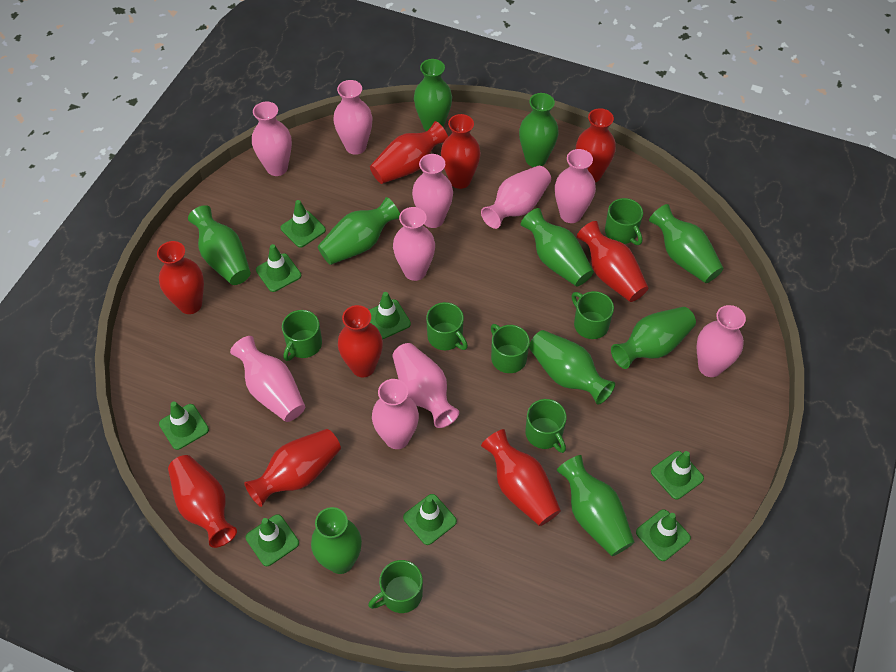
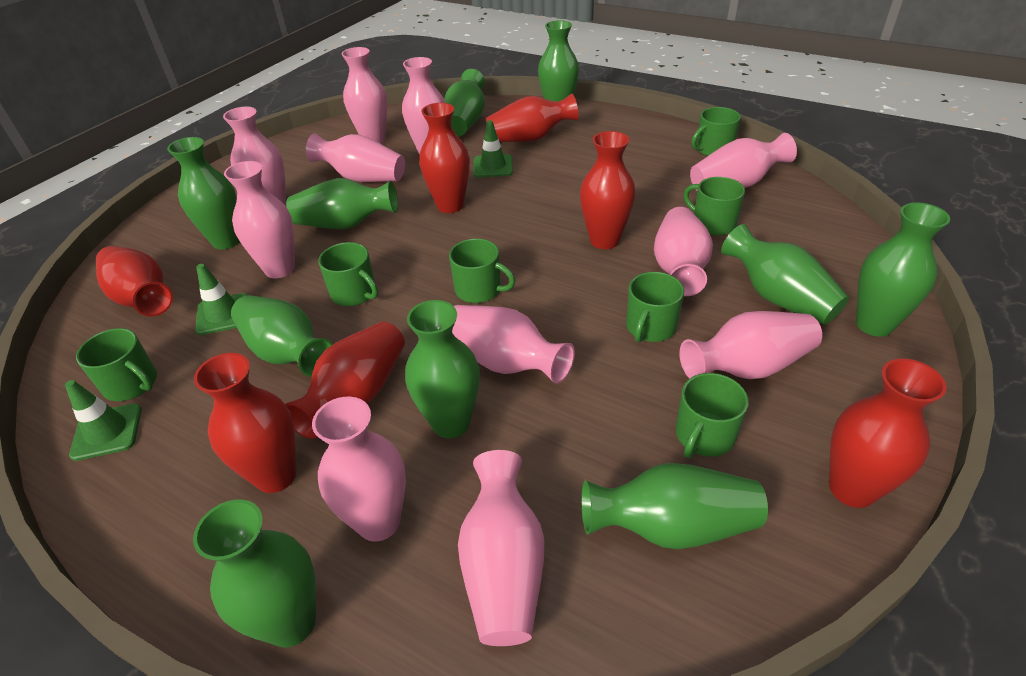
green traffic cone: [159,401,209,450] [246,514,299,566] [256,244,301,292] [281,200,326,248] [369,292,411,339] [403,494,457,545] [636,509,691,561] [651,451,704,500] = 8 -> [65,380,142,461] [195,264,247,335] [473,120,513,178] = 3
pink vase: [230,336,305,422] [252,102,292,176] [333,80,373,155] [372,379,419,449] [392,343,459,428] [393,207,435,281] [412,154,453,228] [481,166,551,229] [555,149,596,223] [697,305,746,377] = 10 -> [223,107,286,206] [224,161,295,278] [306,134,405,182] [312,397,406,542] [342,47,387,143] [402,57,445,155] [452,305,575,384] [458,450,544,646] [654,207,713,296] [679,311,822,379] [690,133,797,191] = 11
red vase: [157,241,204,314] [168,455,237,548] [244,429,341,507] [338,305,383,377] [370,121,448,184] [441,114,481,189] [481,429,561,526] [576,108,616,182] [577,221,648,302] = 9 -> [96,246,173,317] [194,353,297,493] [285,322,405,439] [419,103,470,213] [486,93,579,142] [580,131,636,249] [829,358,947,508] = 7

